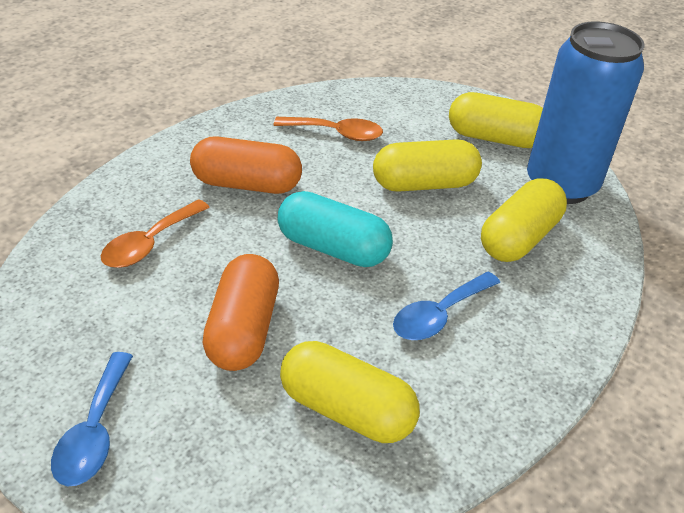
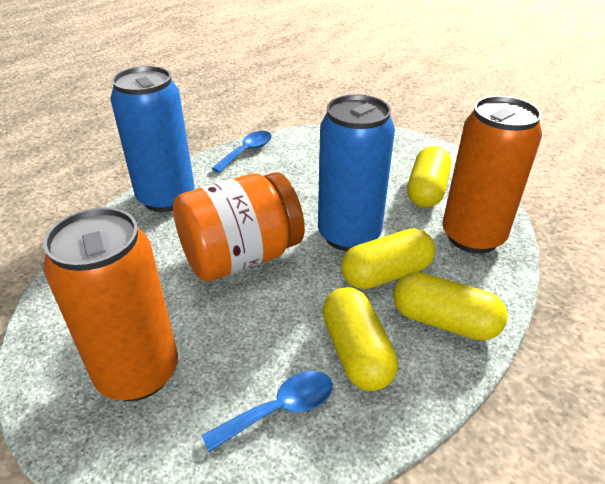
blue can: [527,21,644,204] = 1 -> [111,66,195,212] [318,94,395,251] = 2
orange can: none = 0 -> [43,207,178,401] [442,96,542,254] = 2
orange capsule: [190,136,302,194] [202,254,279,371] = 2 -> none = 0
orange jar: none = 0 -> [173,172,305,281] = 1
orange spoon: [101,199,210,268] [274,117,383,141] = 2 -> none = 0
turquoise capsule: [277,191,393,267] = 1 -> none = 0

